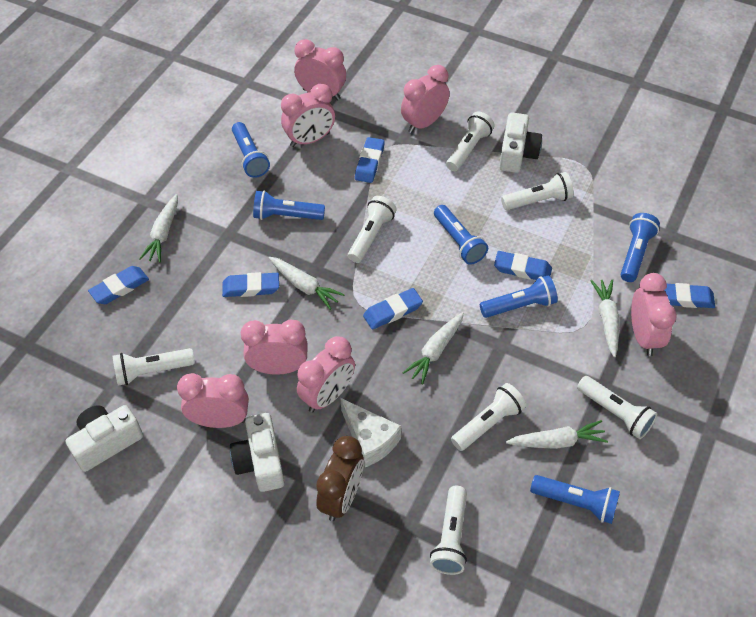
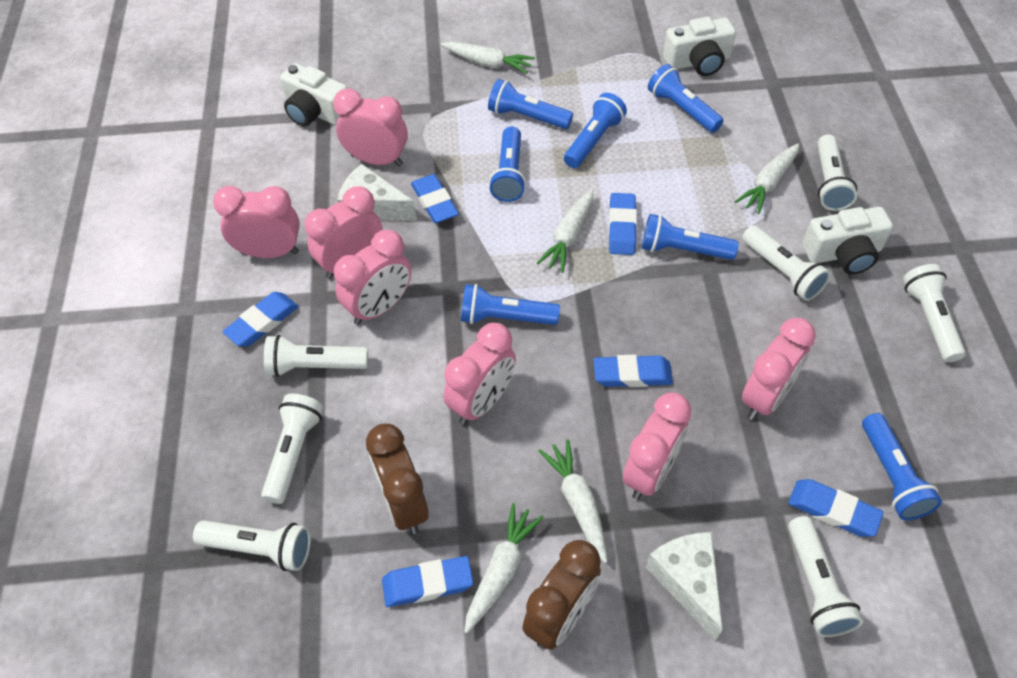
blue flashlight: [232,122,270,178] [253,190,325,220] [434,205,488,265] [480,275,558,318] [530,475,620,524] [621,213,660,282] = 6 -> [461,284,560,325] [488,79,573,129] [489,126,526,202] [564,93,627,168] [642,214,739,260] [648,64,724,133] [862,413,942,520] = 7
brown clock: [316,436,364,521] = 1 -> [366,424,429,534] [522,540,601,650] = 2
white cheese: [341,398,402,467] = 1 -> [337,164,416,220] [646,532,723,641] = 2

